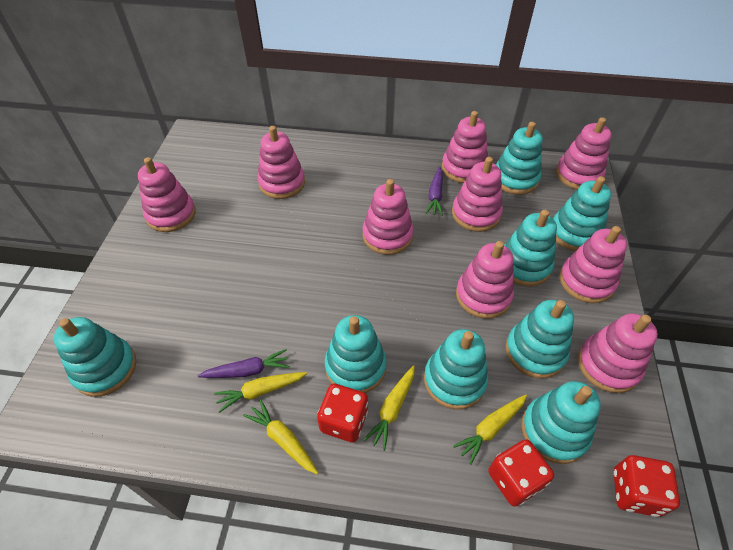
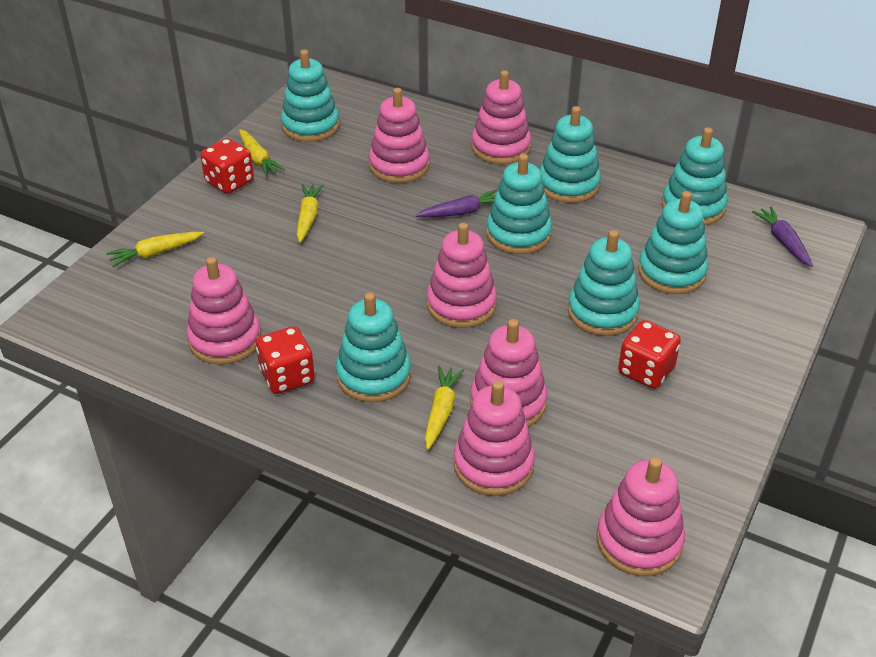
pink stacking toy: [138,157,196,232] [257,126,305,199] [362,179,414,255] [442,111,488,183] [452,157,503,232] [456,241,514,318] [556,117,612,190] [559,226,627,303] [578,314,658,393] = 9 -> [187,257,261,365] [369,88,430,183] [427,222,497,328] [453,381,535,496] [470,319,547,427] [471,70,531,164] [596,457,685,576] = 7
turquoise stacking toy: [54,317,136,397] [325,315,387,393] [424,329,488,409] [496,122,543,195] [504,210,557,287] [505,300,574,378] [521,381,601,464] [553,176,611,251] = 8 -> [281,50,340,142] [336,292,411,402] [486,154,552,254] [540,106,601,203] [568,230,640,336] [638,191,708,294] [662,127,728,225] = 7

